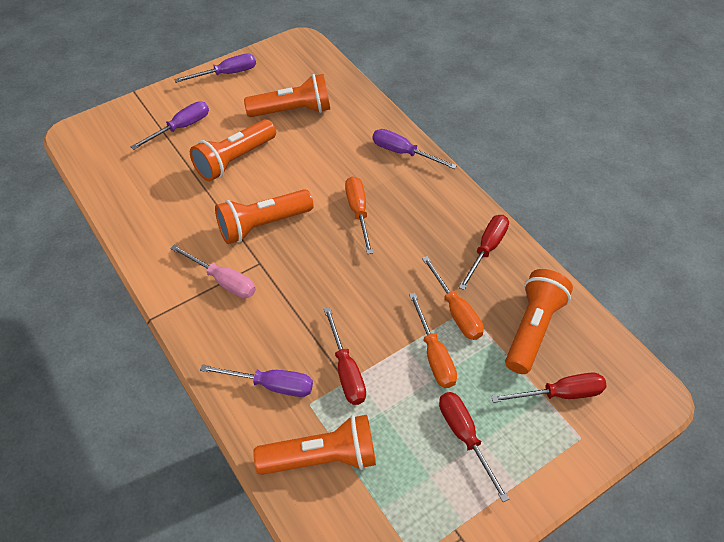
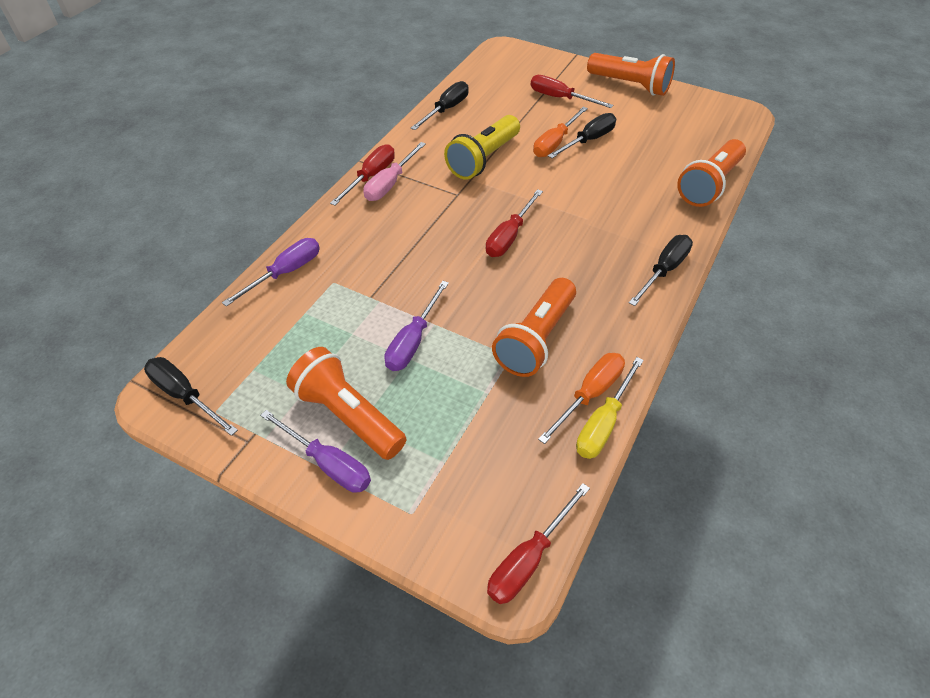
black screwdriver: none = 0 -> [144,357,238,436] [411,81,468,130] [548,113,616,158] [629,235,693,306] = 4
orange flashlight: [190,119,276,181] [215,189,314,244] [244,74,330,117] [253,415,376,475] [505,269,573,374] = 5 -> [286,347,407,460] [492,278,576,377] [587,53,675,96] [677,139,746,207] = 4
orange screwdriver: [345,176,373,254] [409,293,457,388] [422,256,484,340] = 3 -> [533,107,588,157] [538,353,625,444] = 2
purple screwdriver: [130,101,209,150] [174,53,256,83] [200,364,313,397] [373,129,457,169] = 4 -> [222,238,320,307] [260,410,371,493] [384,281,449,371] = 3
yellow flashlight: none = 0 -> [444,115,520,180] = 1
yellow screwdriver: none = 0 -> [576,357,644,459] = 1

